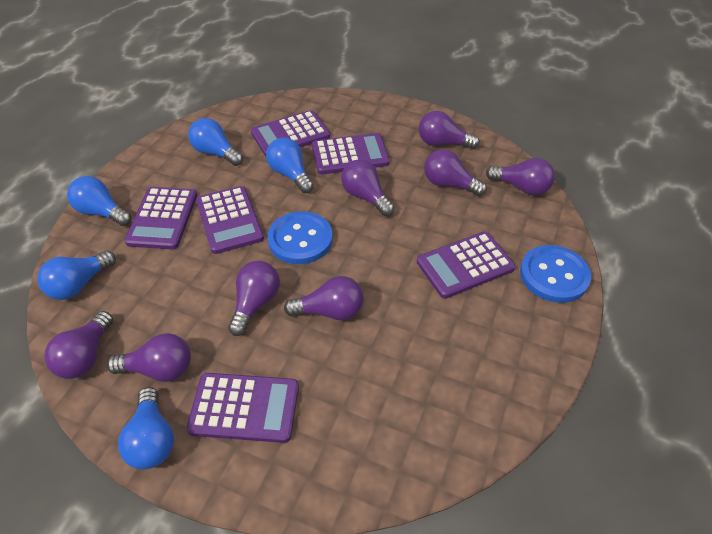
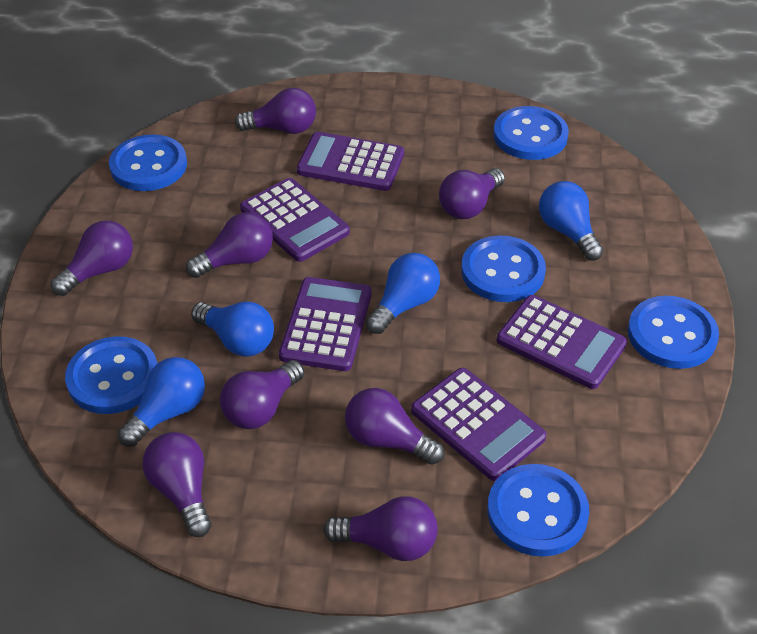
blue button: [268,211,333,264] [520,245,591,303] = 2 -> [65,336,158,414] [109,134,187,191] [461,235,546,302] [487,464,589,557] [493,106,569,160] [628,296,719,369] = 6
blue light bulb: [37,251,116,300] [67,176,131,226] [118,387,174,469] [188,118,243,166] [266,137,314,193] = 5 -> [118,357,205,447] [191,302,274,357] [366,253,440,334] [539,181,604,261] = 4
purple calculator: [124,187,197,250] [187,373,299,443] [196,186,264,254] [251,110,330,156] [312,133,390,175] [417,232,515,299] = 6 -> [240,178,350,262] [279,277,372,371] [297,132,404,191] [411,368,546,481] [497,295,627,389] = 5

